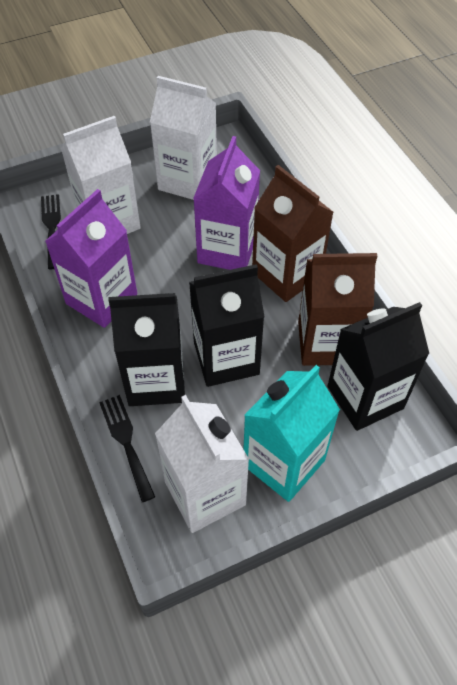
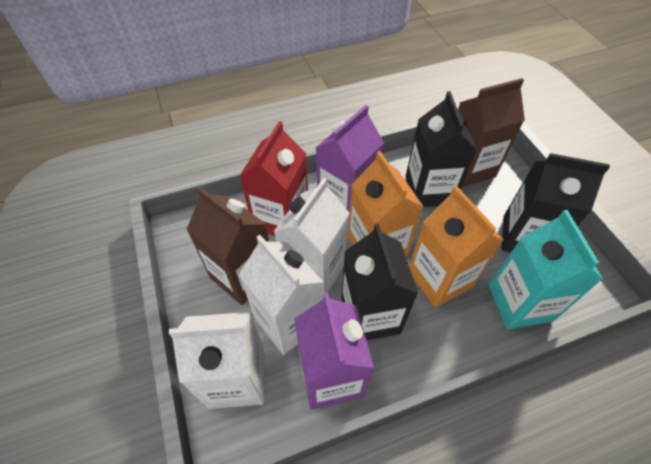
black fork: [41,194,61,269] [99,395,155,502] = 2 -> none = 0
orange carton: none = 0 -> [348,151,423,257] [409,186,503,308] = 2
red carton: none = 0 -> [240,121,308,236] = 1

